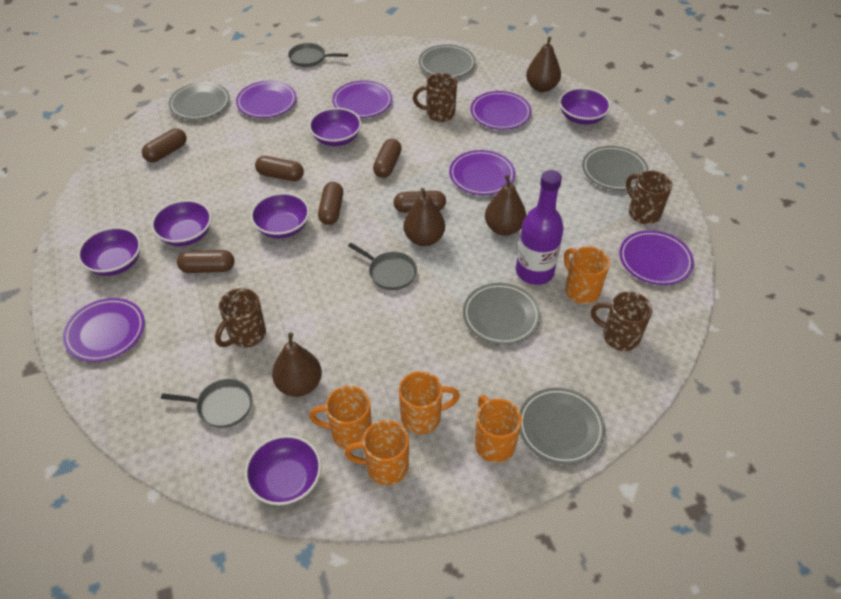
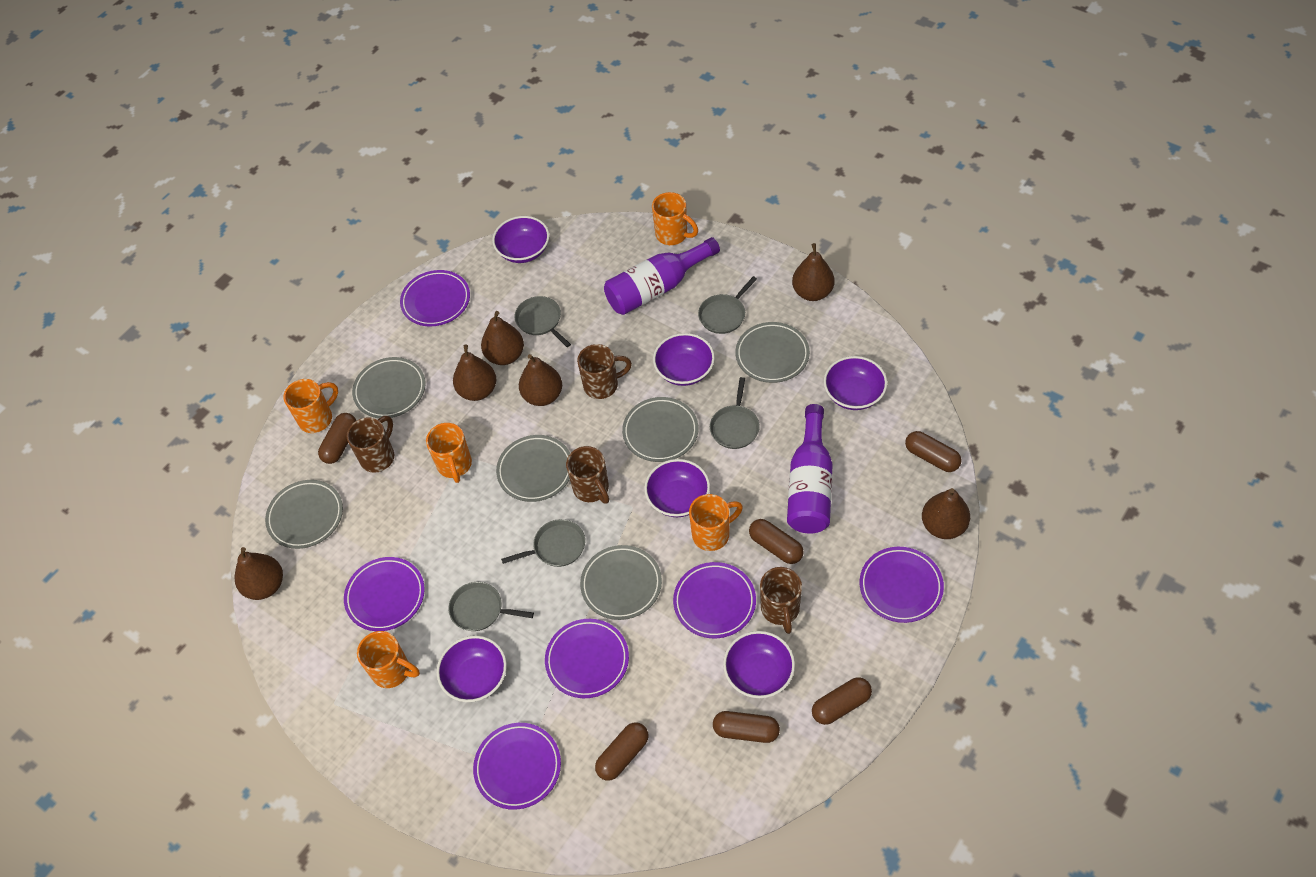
brown pear: [272,332,322,397] [403,188,445,246] [485,175,526,236] [526,37,561,92] = 4 -> [234,547,283,600] [453,344,497,401] [481,311,524,365] [519,354,562,406] [792,243,834,301] [922,488,970,539] = 6
grey pan: [161,379,252,428] [288,43,348,67] [348,243,417,290] = 3 -> [448,582,534,631] [501,519,585,567] [515,296,571,347] [698,276,757,334] [710,377,760,449] = 5
grey plate: [168,82,230,120] [419,44,476,78] [463,283,541,345] [519,388,605,465] [582,146,649,190] = 5 -> [265,480,343,549] [352,357,426,418] [496,435,570,502] [580,545,662,620] [622,397,698,462] [735,322,810,383] = 6
purple bottle: [516,170,564,285] = 1 -> [604,237,720,315] [787,404,833,534] = 2

